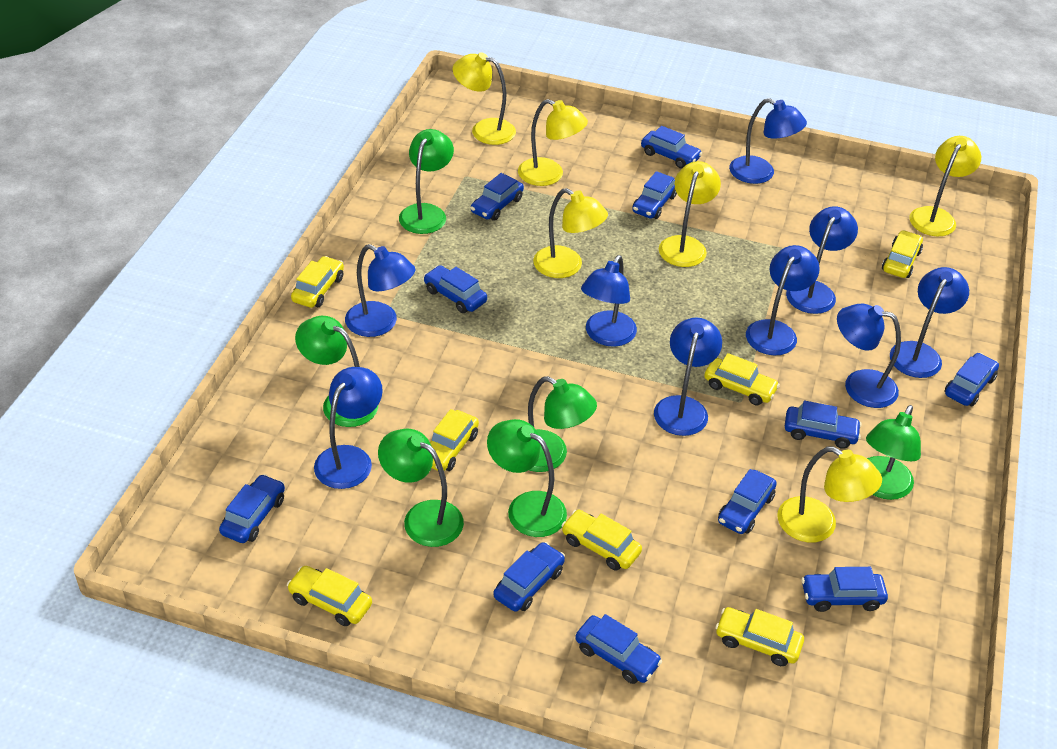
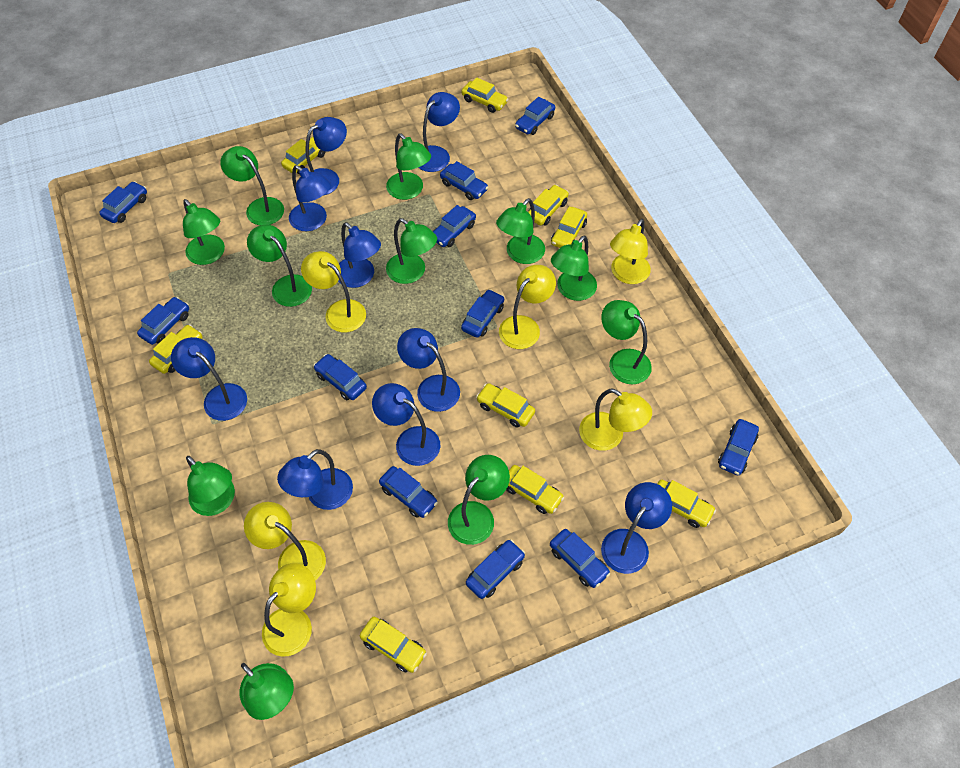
green lamp: [295,316,378,427] [378,429,464,547] [399,129,454,234] [487,419,567,537] [528,376,597,472] [866,405,921,500] = 6 -> [183,199,225,265] [186,456,235,516] [220,146,284,226] [240,663,294,720] [247,225,312,307] [386,134,431,200] [386,218,437,284] [448,455,510,545] [496,198,545,264] [551,235,597,301] [601,300,652,384] = 11
yellow car: [287,566,372,626] [291,256,344,308] [430,409,479,471] [561,510,642,571] [704,353,780,406] [715,607,804,666] [882,230,923,278] = 7 -> [149,324,203,374] [281,137,325,174] [360,617,427,673] [462,77,508,113] [476,383,535,428] [506,465,564,514] [528,185,569,226] [551,206,587,248] [657,480,716,528] = 9

